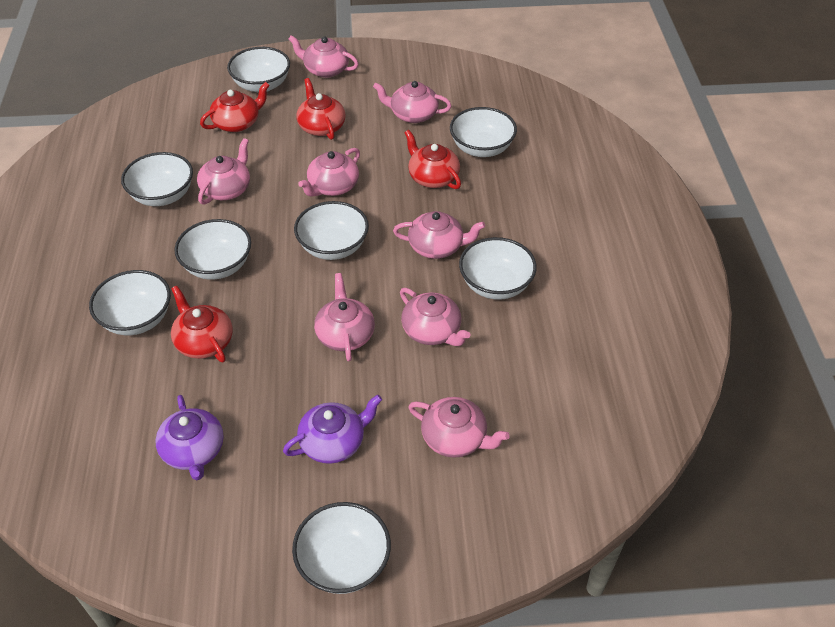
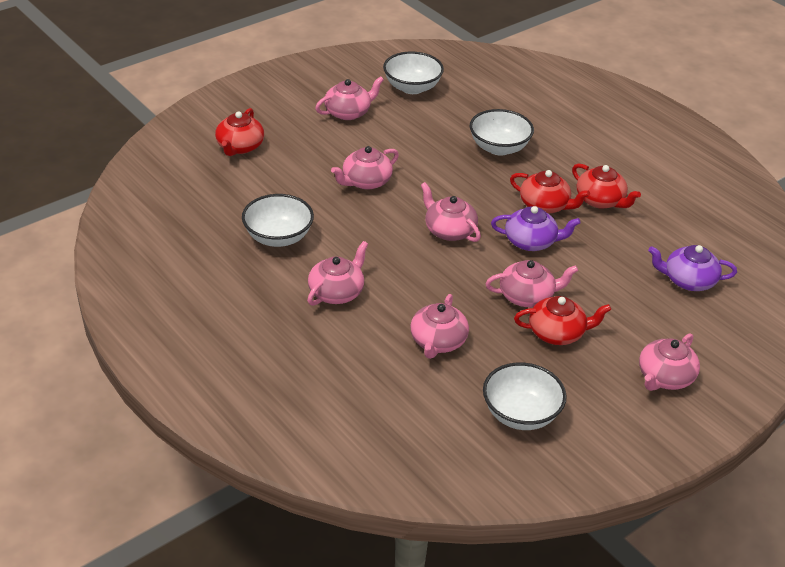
pink teapot: [197,138,250,204] [289,35,359,78] [298,148,360,197] [314,273,375,361] [373,81,451,123] [393,211,485,259] [400,288,471,346] [408,397,510,458] = 8 -> [307,241,368,306] [315,76,384,120] [331,146,399,190] [410,294,469,359] [421,182,481,242] [485,260,578,307] [639,333,700,391] = 7
white bowl: [89,270,171,335] [121,152,193,206] [174,219,251,280] [227,47,290,93] [292,502,391,594] [294,201,369,260] [450,107,517,157] [459,237,537,300] = 8 -> [242,194,314,247] [383,52,444,94] [470,109,534,156] [483,363,567,430] = 4

